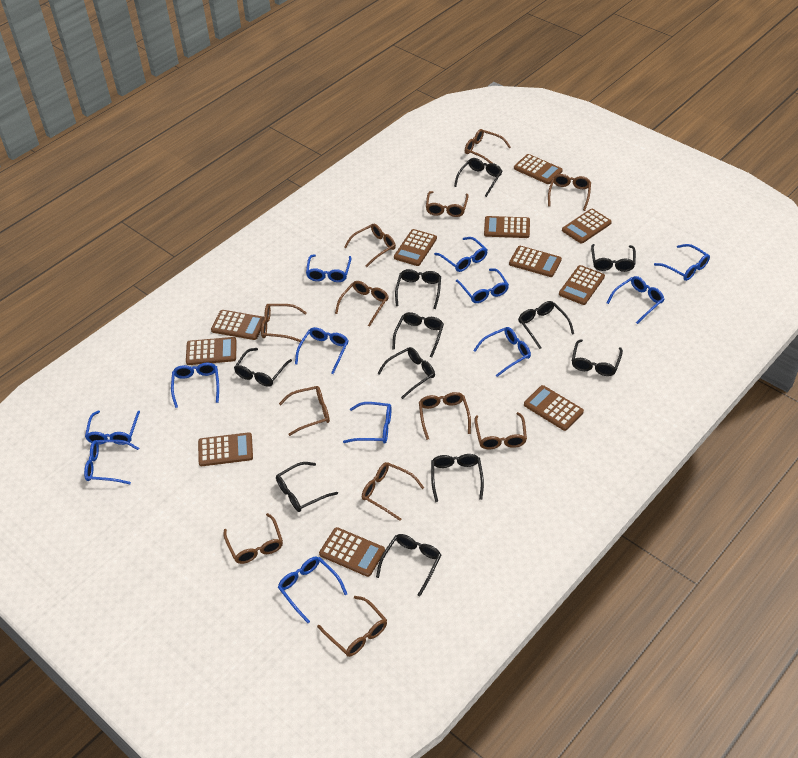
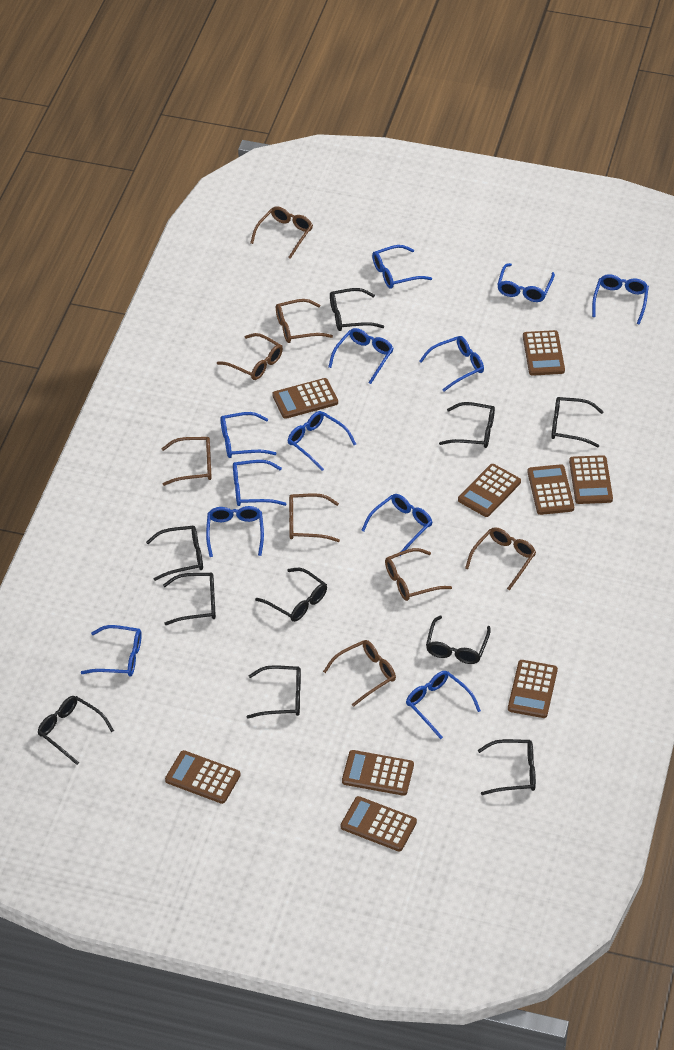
black glasses: [234,348,292,387] [276,462,338,512] [376,534,441,596] [377,347,435,399] [392,312,444,357] [395,269,441,309] [431,454,484,502] [454,158,502,197] [518,301,574,349] [572,339,623,376] [591,244,636,272] = 11 -> [37,696,114,765] [146,526,203,581] [163,573,216,625] [247,665,301,719] [255,568,327,622] [330,288,384,331] [426,616,491,664] [439,402,495,448] [478,739,536,795] [551,397,604,448] = 10
brown calculator: [186,337,237,365] [198,432,253,466] [211,310,264,340] [319,527,385,577] [394,229,437,266] [484,216,530,238] [509,246,562,277] [514,154,563,184] [524,385,584,431] [559,265,605,305] [562,209,612,244] = 11 -> [165,750,241,804] [272,378,338,419] [341,796,417,851] [342,750,414,796] [458,464,521,517] [508,660,558,718] [523,330,565,376] [527,464,574,515] [569,455,613,504] = 9
brown glasses: [223,513,283,564] [261,304,307,342] [279,386,330,436] [317,596,387,657] [335,281,389,327] [344,224,396,267] [362,462,424,521] [419,392,471,440] [426,191,469,217] [465,129,511,163] [474,412,527,449] [548,174,591,211] = 12 -> [162,437,212,486] [217,333,283,380] [250,206,313,259] [276,299,333,343] [289,493,340,542] [323,640,396,707] [385,548,452,601] [465,527,536,590] = 8

